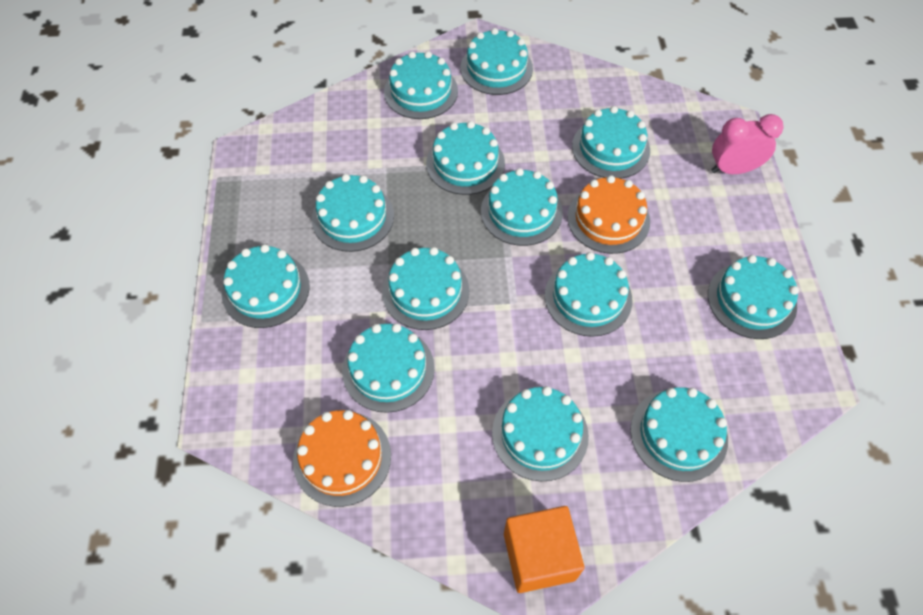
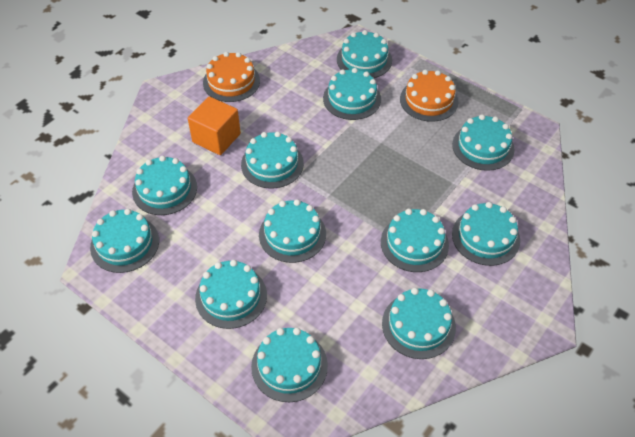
pink clock: [711,114,784,174] = 1 -> none = 0
turquoise cake: [222,244,310,328] [312,174,394,252] [342,323,435,413] [382,247,469,330] [384,51,458,119] [426,121,505,195] [461,28,533,95] [481,168,563,246] [492,386,589,481] [545,252,632,337] [572,106,650,179] [630,387,728,482] [708,255,799,339] = 13 -> [90,209,159,273] [132,156,197,215] [195,260,267,329] [241,131,304,189] [251,328,328,402] [259,199,326,263] [323,68,381,120] [337,30,392,78] [381,209,449,272] [382,288,456,359] [452,114,515,171] [452,202,520,266] = 12

